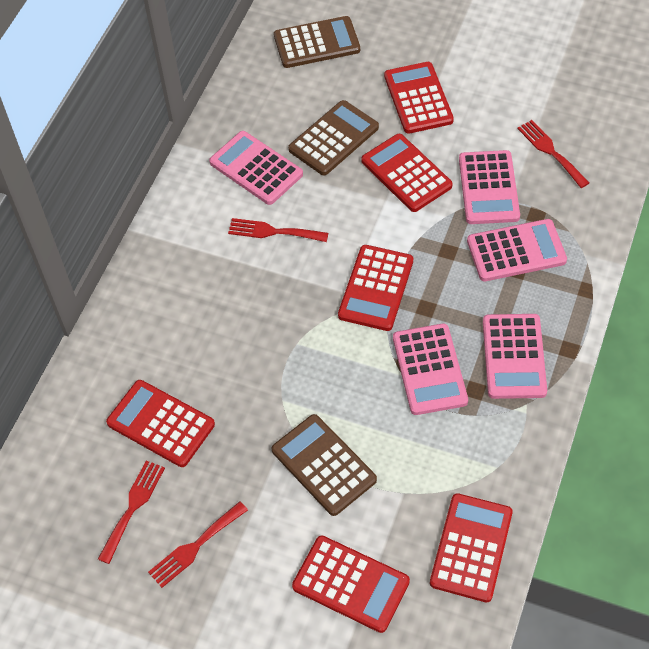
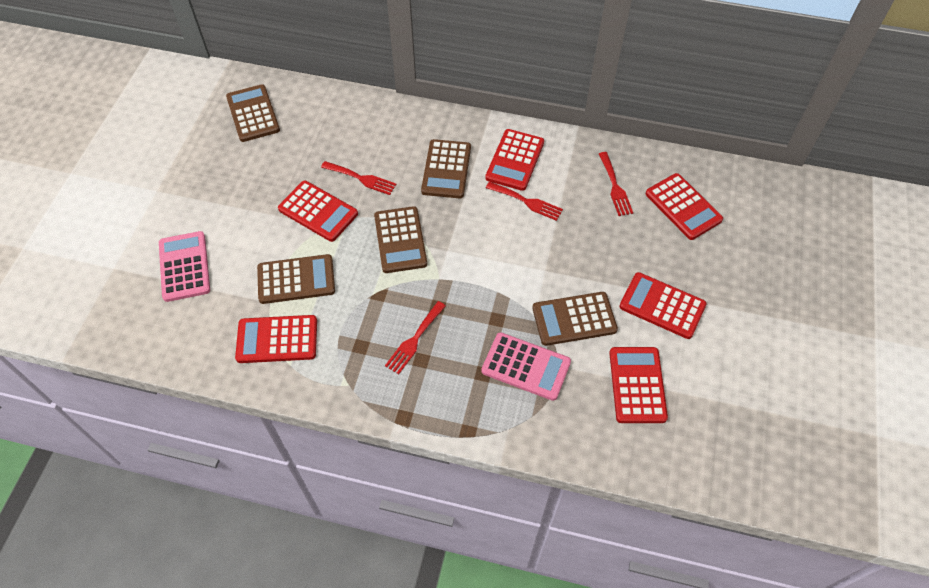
brown calculator: [272,414,377,516] [274,16,360,68] [288,100,379,175] = 3 -> [226,84,280,142] [257,254,335,304] [374,206,427,273] [421,139,471,198] [532,292,618,346] = 5
pink calculator: [209,131,303,205] [393,323,468,415] [459,150,520,224] [467,219,567,281] [483,314,547,399] = 5 -> [159,231,210,302] [482,332,571,401] = 2

